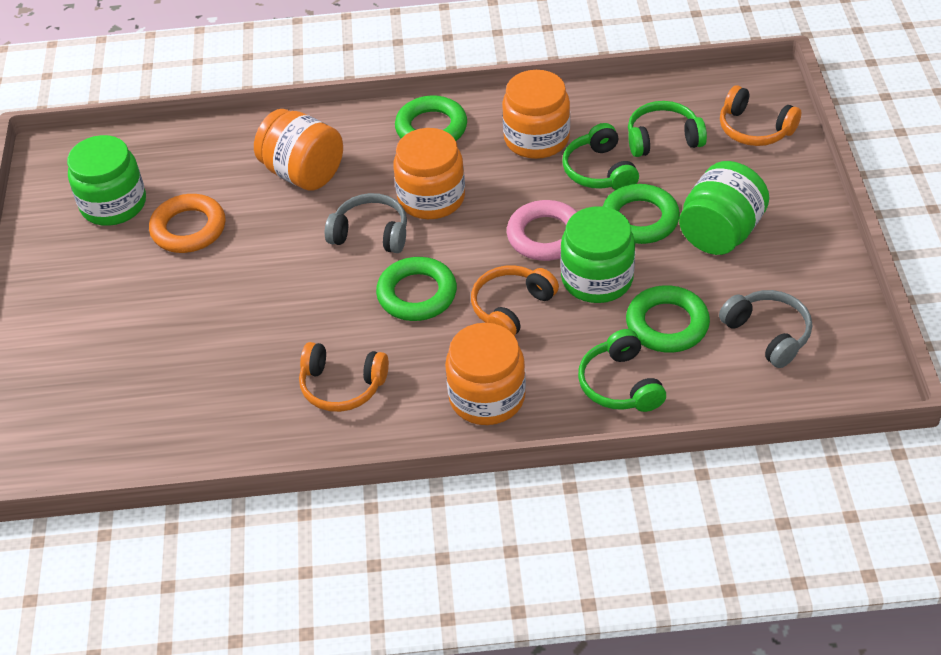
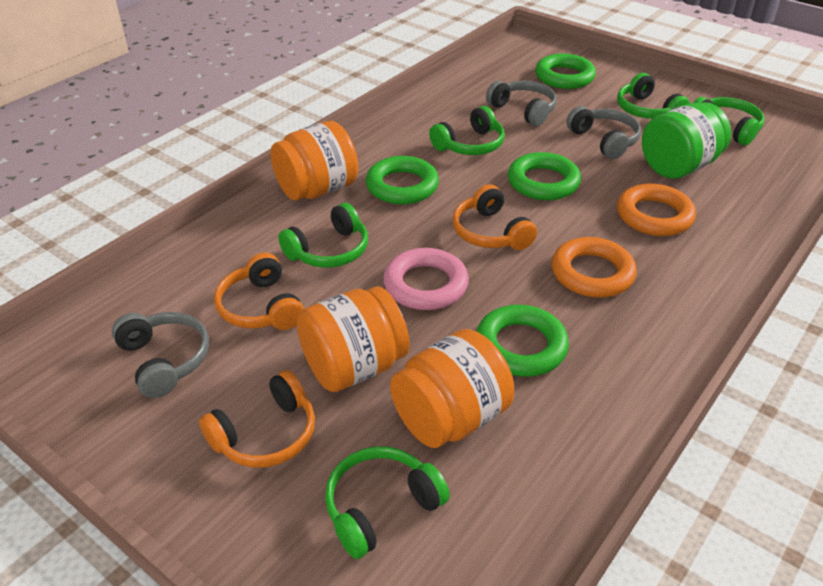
green headphones: [562,123,639,190] [578,329,666,412] [628,101,707,157] = 3 -> [278,203,368,268] [325,446,450,559] [429,106,505,155] [617,73,690,119] [693,97,764,145] = 5
green jar: [67,135,146,226] [560,206,635,303] [679,161,769,255] = 3 -> [642,102,731,179] = 1
grey headphones: [325,193,407,253] [719,290,812,368] = 2 -> [112,312,209,398] [486,81,557,126] [566,106,641,159] = 3
orange jar: [254,109,343,191] [393,128,465,219] [445,323,526,425] [502,70,570,159] = 4 -> [271,121,358,200] [297,286,409,392] [390,329,514,448] = 3
orange ring: [149,194,225,253] = 1 -> [551,237,637,298] [617,184,696,236] = 2

